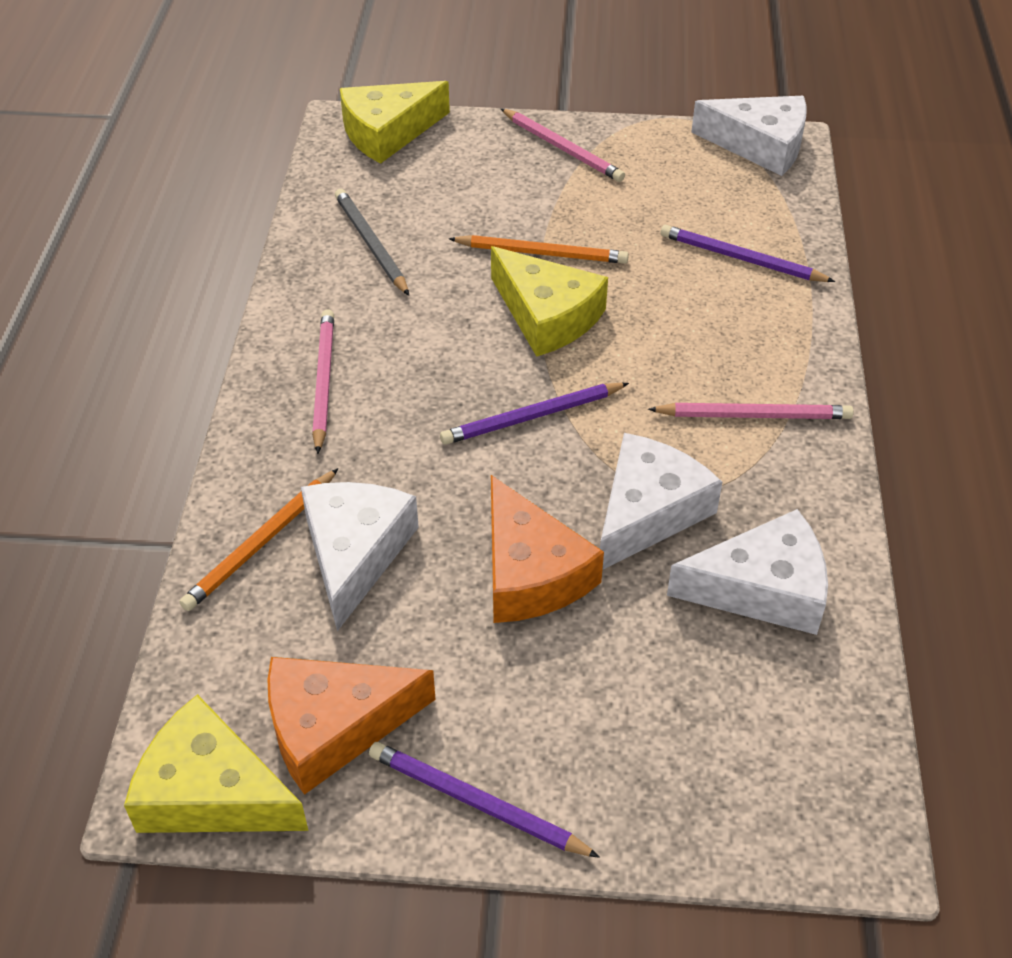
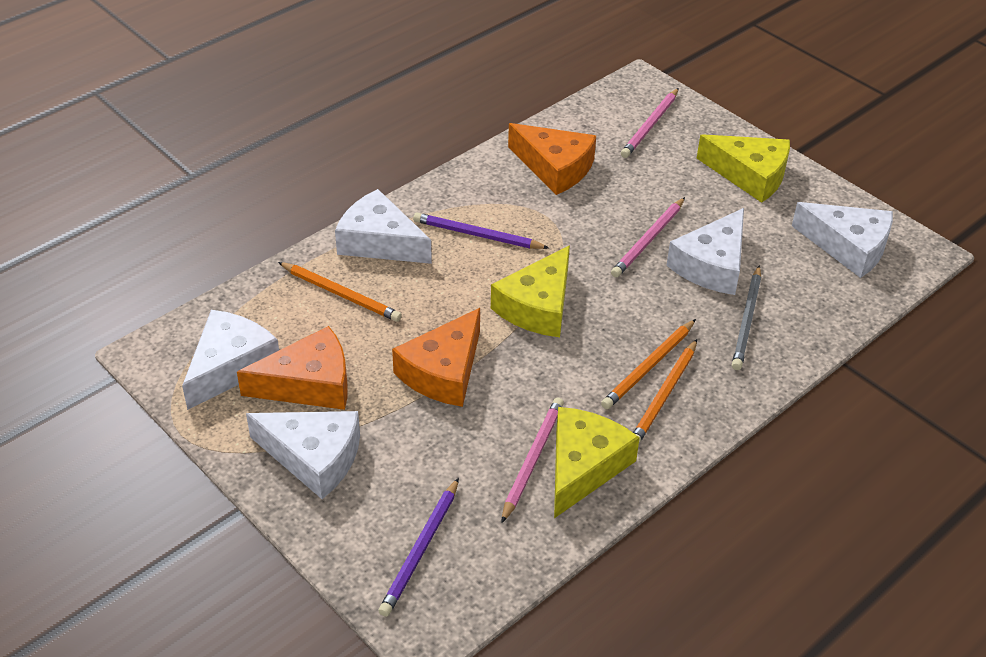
orange cheese: [267,657,436,795] [491,475,604,623] = 2 -> [237,326,348,410] [392,308,480,407] [508,123,596,195] = 3
orange pencil: [179,468,338,611] [449,235,629,264] = 2 -> [278,262,402,322] [601,319,696,409] [633,339,697,443] = 3
purple pencil: [369,742,600,858] [440,383,629,445] [660,225,835,282] = 3 -> [378,478,459,617] [413,213,549,249] = 2
white cheese: [301,482,419,631] [600,433,722,570] [667,509,828,635] [691,96,807,176] = 4 -> [182,310,279,410] [246,411,360,499] [335,189,432,264] [666,208,744,295] [792,202,893,278] = 5

